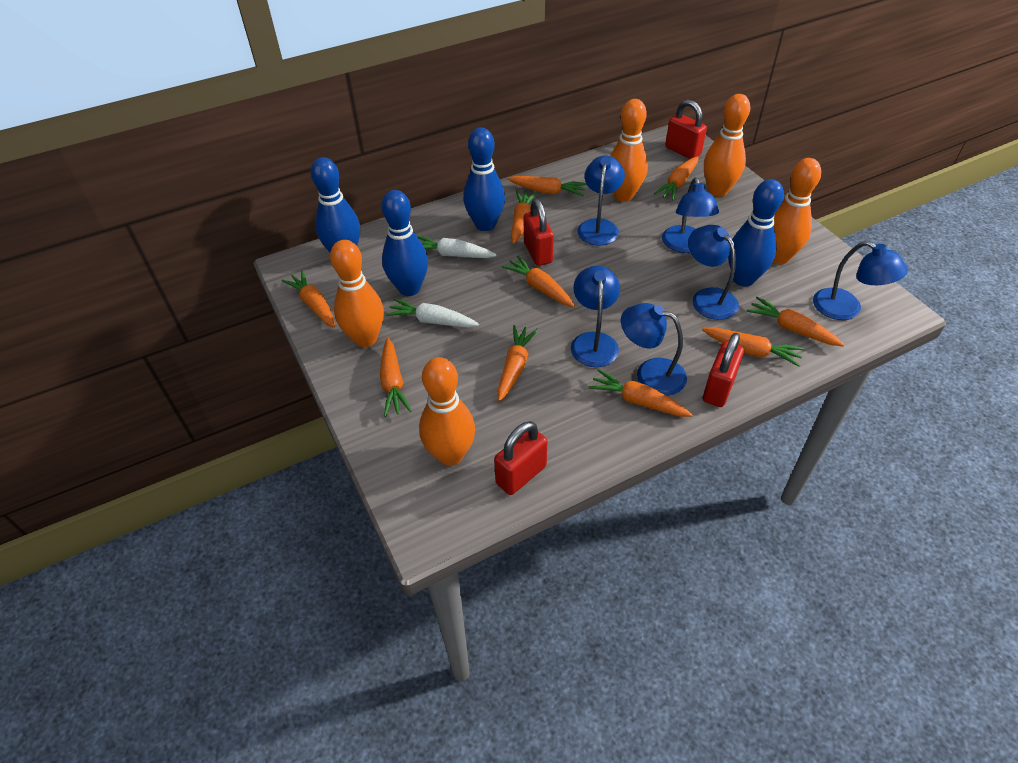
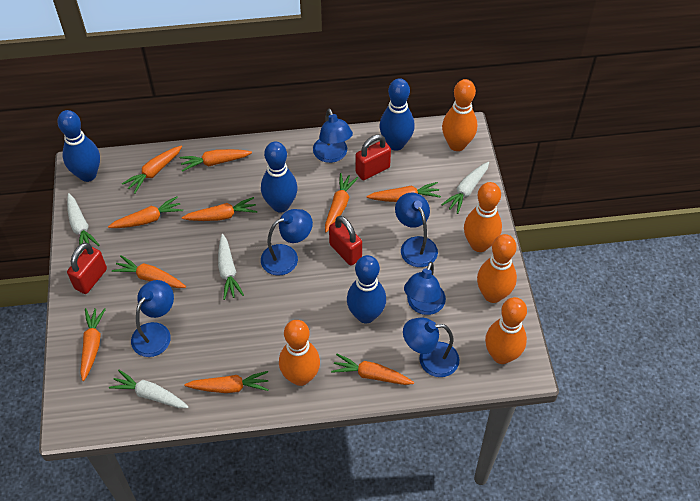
red padlock: [494,421,547,495] [524,199,554,266] [665,100,707,159] [703,333,744,407] = 4 -> [67,243,107,294] [329,216,362,266] [355,135,391,180] = 3
white carrot: [385,298,479,328] [417,236,497,258] = 2 -> [67,193,100,253] [109,370,189,408] [218,234,244,300] [441,162,489,214] = 4

